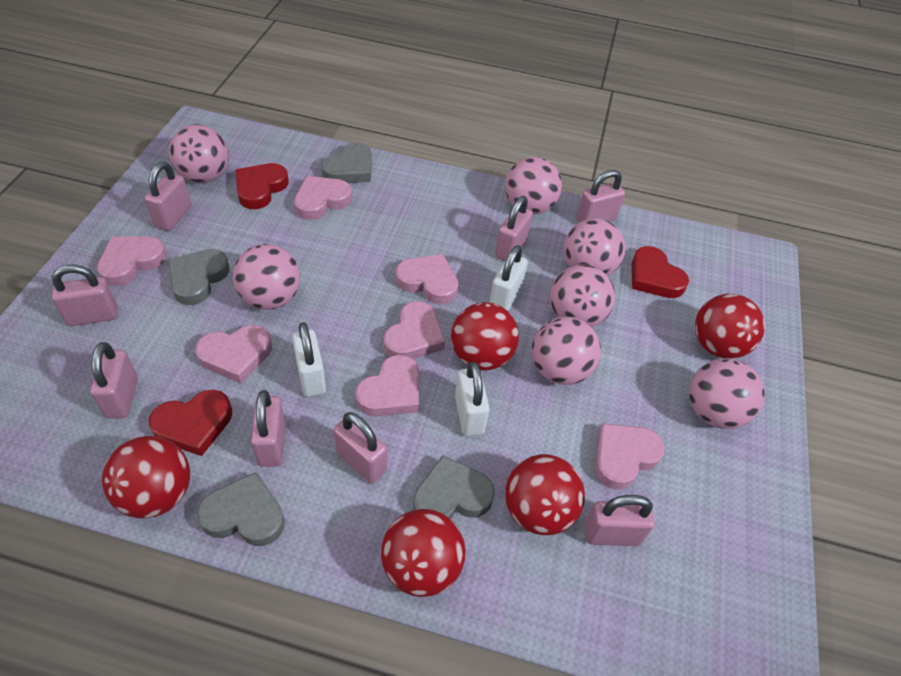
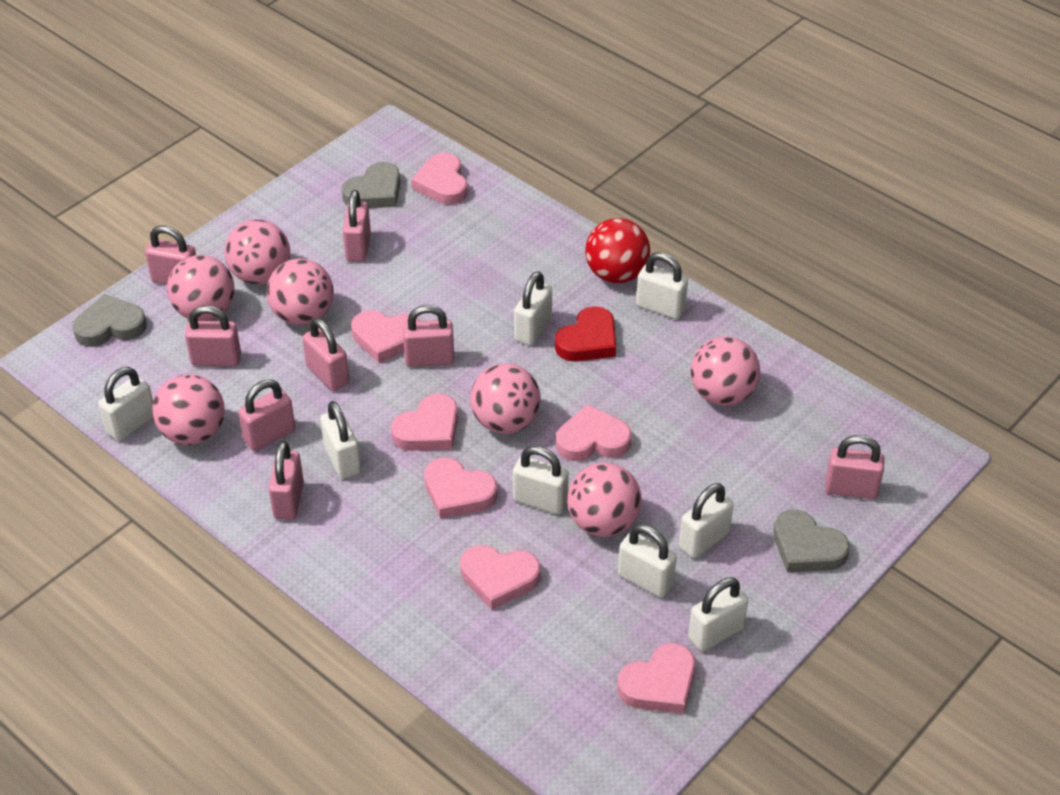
grey heart: [168,249,229,305] [197,472,285,546] [321,142,372,183] [413,455,495,519] = 4 -> [72,294,147,347] [342,162,400,208] [773,510,850,572] = 3
red ball: [102,436,190,519] [381,509,466,597] [451,302,519,370] [505,454,585,535] [695,294,765,359] = 5 -> [585,218,650,283] = 1
red heart: [149,390,232,456] [236,163,289,209] [632,246,689,298] = 3 -> [555,306,616,361] = 1
white padlock: [292,322,326,397] [455,362,490,436] [489,245,528,311] = 3 -> [98,367,153,441] [320,401,361,479] [513,446,569,514] [514,271,552,346] [618,524,677,598] [636,252,688,319] [679,483,734,558] [688,577,748,651] = 8

